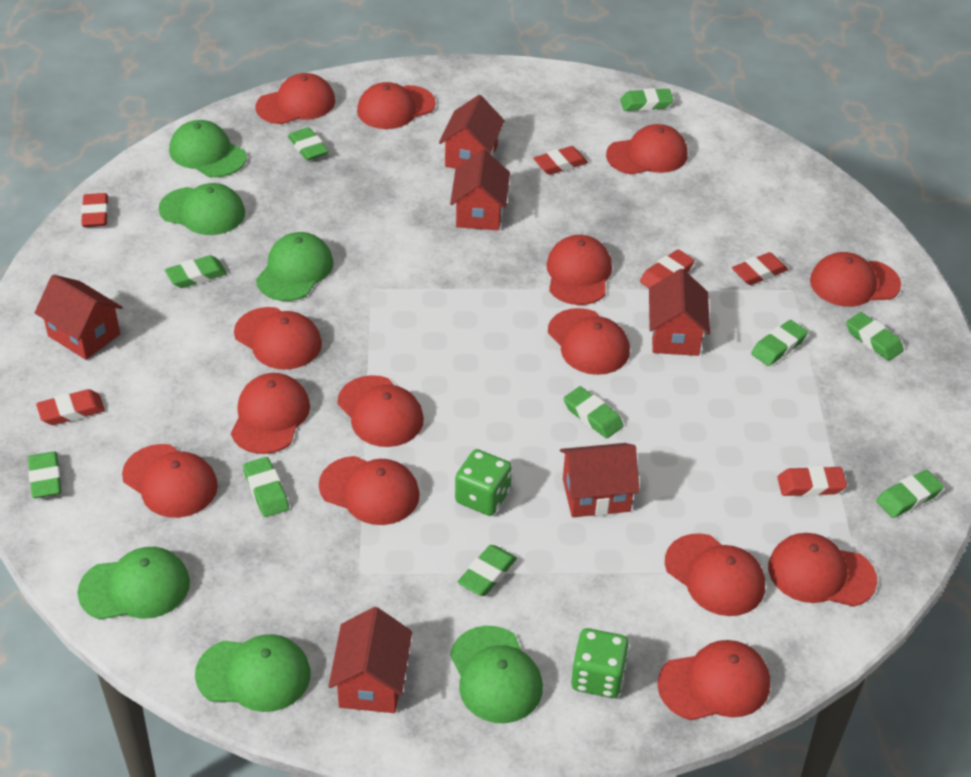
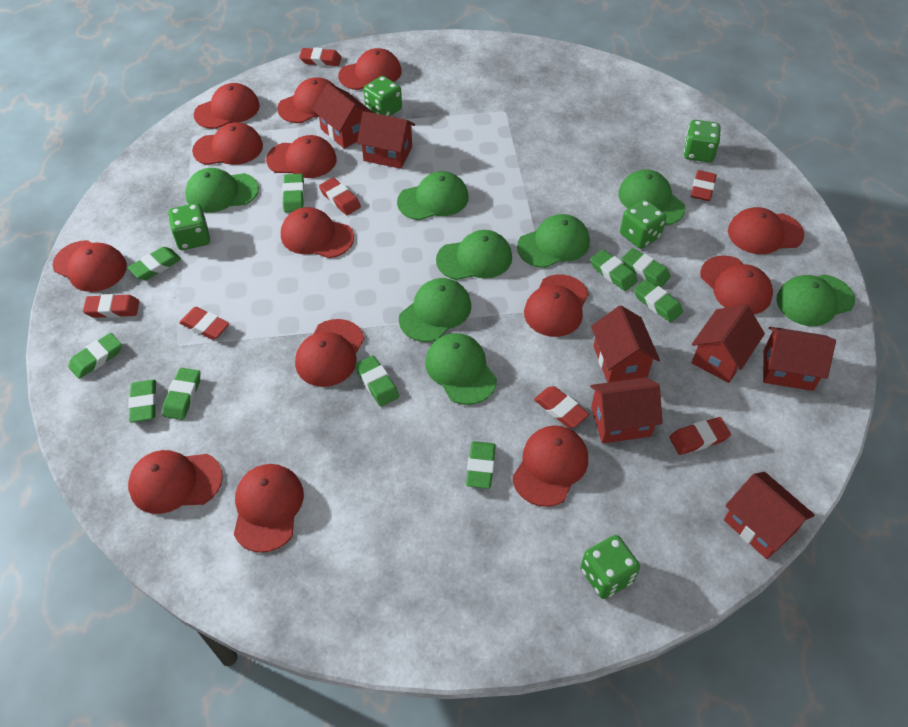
green cap: [77,547,190,620] [159,183,245,235] [169,120,247,177] [195,634,311,712] [256,232,333,301] [450,626,543,723] = 6 -> [185,168,259,213] [397,171,468,220] [399,278,471,342] [425,333,497,405] [436,230,512,280] [517,214,590,268] [618,169,685,226] [776,274,855,326] = 8
green dice: [455,449,512,516] [571,628,629,698] = 2 -> [168,203,210,250] [363,76,402,116] [580,535,640,599] [620,199,666,249] [684,120,721,162] = 5
red eraser: [36,389,105,425] [81,193,109,227] [533,146,588,175] [640,250,694,288] [732,252,788,285] [777,466,847,497] = 6 -> [83,294,139,318] [179,307,230,340] [299,48,342,66] [319,178,361,215] [534,386,589,428] [669,417,731,455] [691,170,717,201] = 7
red house: [35,275,123,360] [328,607,412,713] [439,95,505,169] [450,149,510,230] [560,443,640,517] [649,269,710,356] = 6 -> [313,83,374,149] [357,111,415,169] [590,377,663,443] [591,305,660,383] [692,305,765,383] [724,472,815,559] [763,327,836,391] = 7

